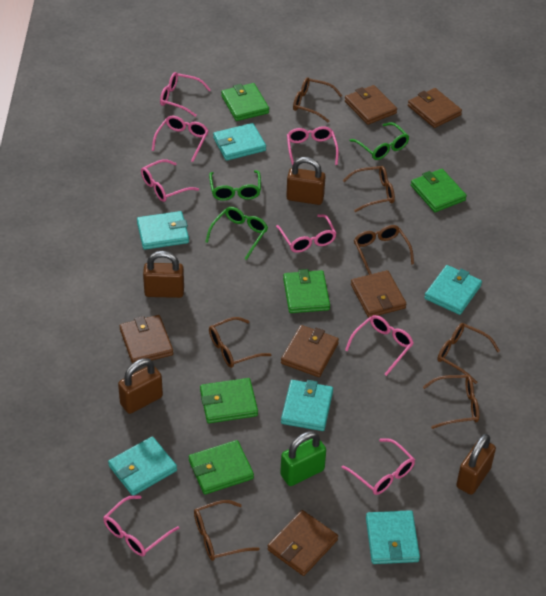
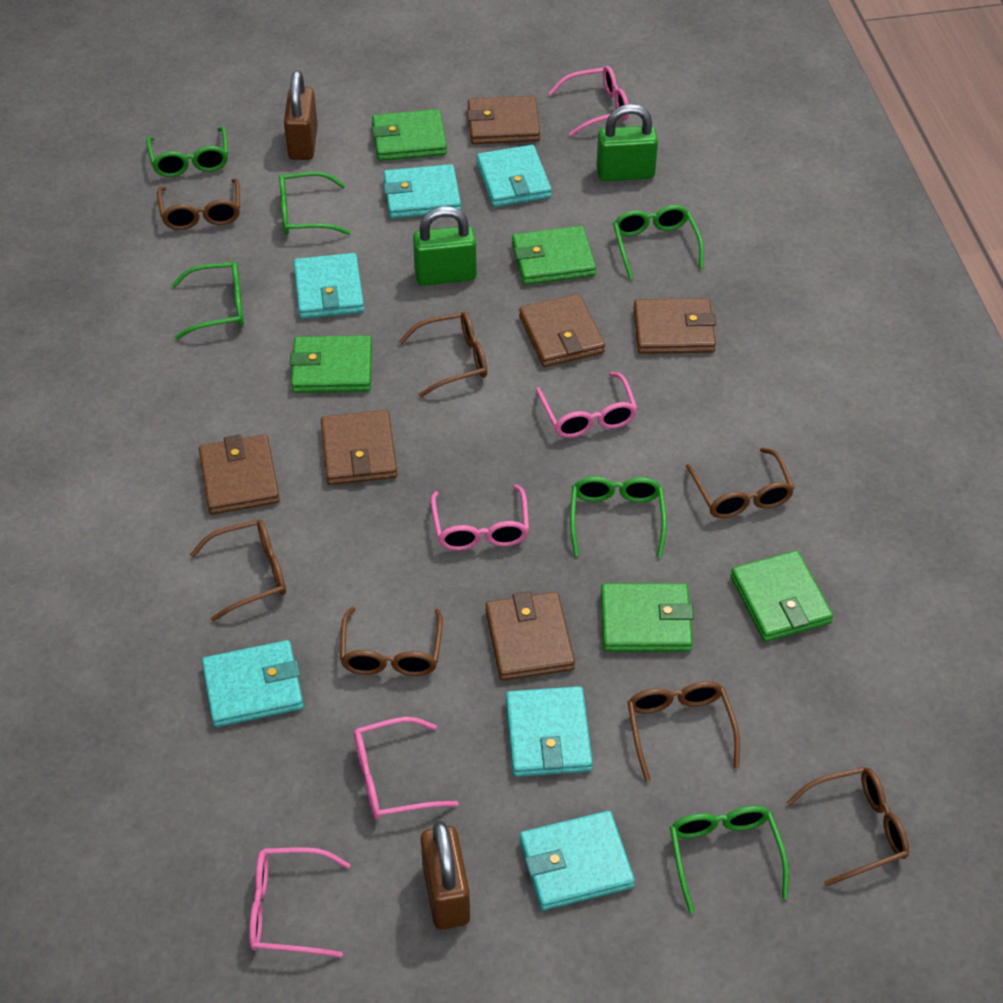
brown padlock: [118,358,163,414] [143,251,184,298] [286,157,326,205] [456,434,496,495] = 4 -> [284,71,318,160] [421,820,470,930] = 2
green glasses: [205,207,268,260] [209,170,261,201] [349,122,409,160] = 3 -> [146,127,228,177] [171,261,244,340] [279,172,351,235] [570,477,667,557] [613,205,704,279] [670,806,789,914] = 6
green padlock: [280,431,326,486] = 1 -> [413,206,477,286] [596,104,658,181] = 2
pink glasses: [103,495,179,556] [141,159,199,202] [152,116,208,162] [160,72,211,117] [276,214,337,253] [287,126,339,166] [342,438,415,495] [345,315,414,376] = 8 -> [249,847,351,957] [354,717,459,819] [431,484,529,550] [536,372,638,438] [549,66,629,136] = 5

